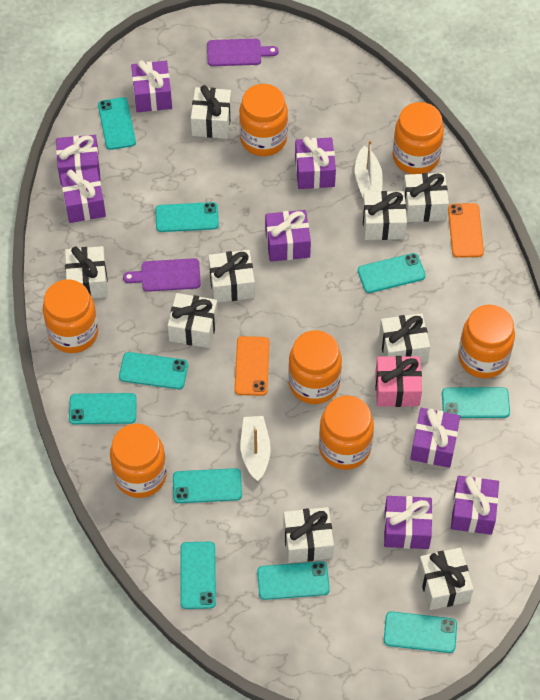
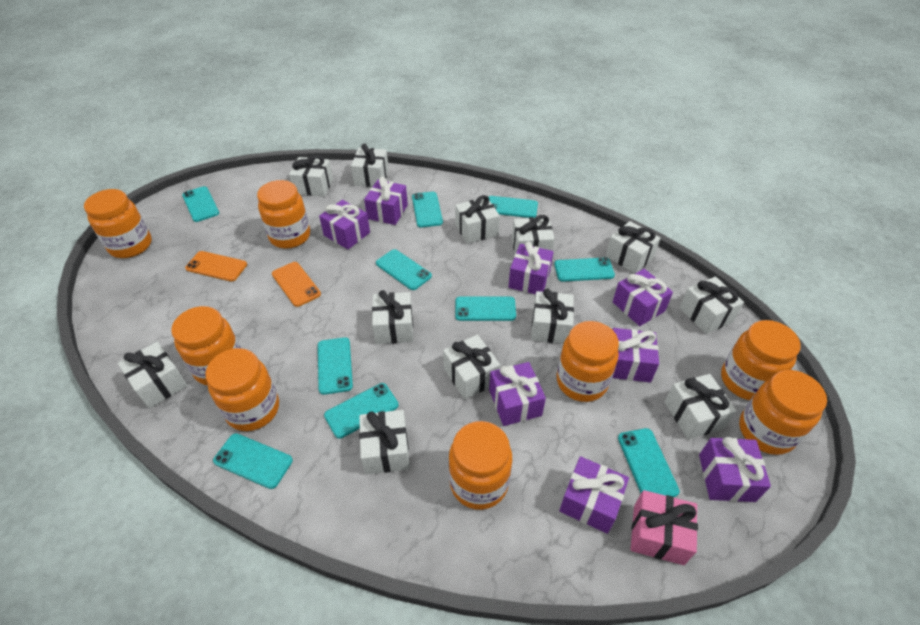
orange jar: [43,279,98,353] [110,424,167,498] [239,84,288,156] [288,330,342,404] [319,396,374,470] [393,102,444,174] [458,305,515,379] = 7 -> [84,189,152,258] [171,306,241,385] [206,348,279,431] [257,180,310,249] [449,421,512,510] [557,321,619,402] [721,320,800,400] [739,370,827,455] = 8
purple cutting board: [123,258,201,292] [207,39,278,66] = 2 -> none = 0
white boat: [241,416,271,481] [355,140,383,197] = 2 -> none = 0
white gift: [65,246,108,298] [168,293,218,348] [191,85,232,139] [208,250,255,303] [283,507,334,563] [362,191,407,240] [379,313,430,363] [403,173,449,222] [418,548,474,610] = 9 -> [118,342,187,409] [289,155,333,197] [351,143,389,187] [359,410,410,475] [372,290,413,344] [443,335,500,399] [455,195,500,244] [512,215,555,254] [531,289,574,344] [606,221,660,274] [665,374,737,439] [679,277,744,334] = 12

